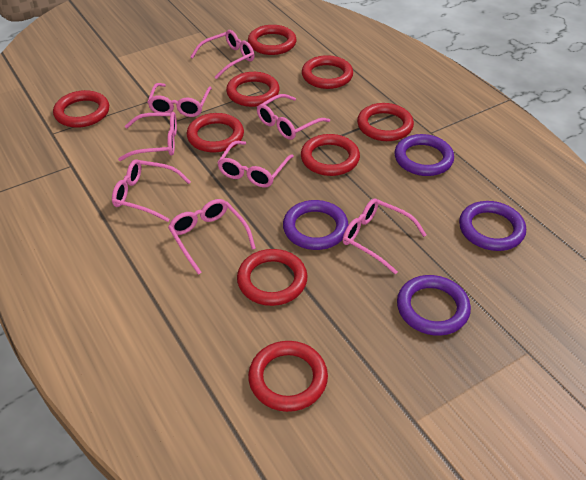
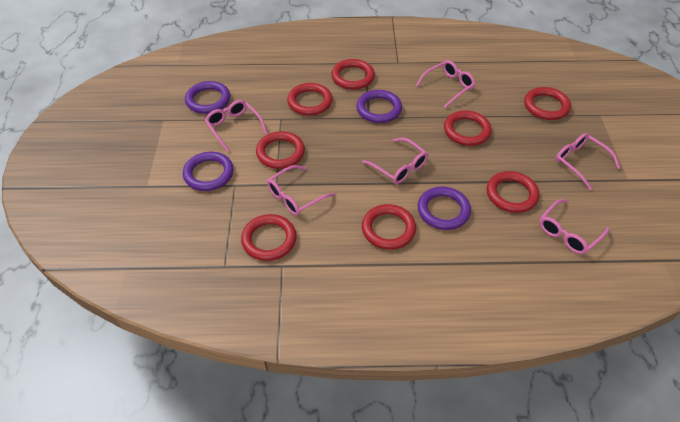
pink glasses: [112,159,191,222] [118,112,177,161] [148,83,212,117] [168,199,256,275] [190,30,254,79] [217,141,294,188] [257,94,330,140] [343,199,426,274] = 8 -> [205,100,268,152] [267,165,335,216] [362,138,428,184] [416,60,475,108] [539,199,609,254] [555,133,620,190] = 6
red ring: [53,90,109,128] [187,113,244,153] [226,72,280,107] [237,249,307,306] [248,25,296,55] [248,341,328,412] [301,134,360,176] [302,55,353,89] [357,103,414,141] = 9 -> [241,214,297,261] [256,131,305,169] [287,83,332,116] [331,59,375,90] [362,204,416,250] [444,110,492,146] [487,171,539,213] [524,87,571,120] = 8

